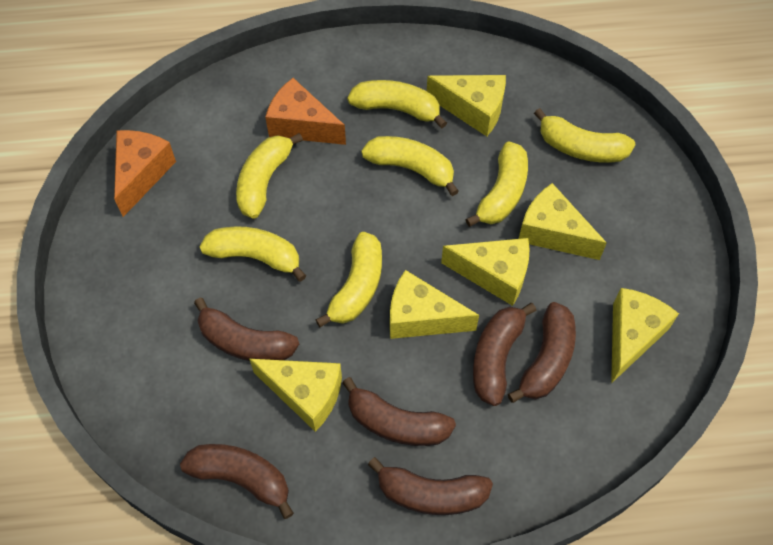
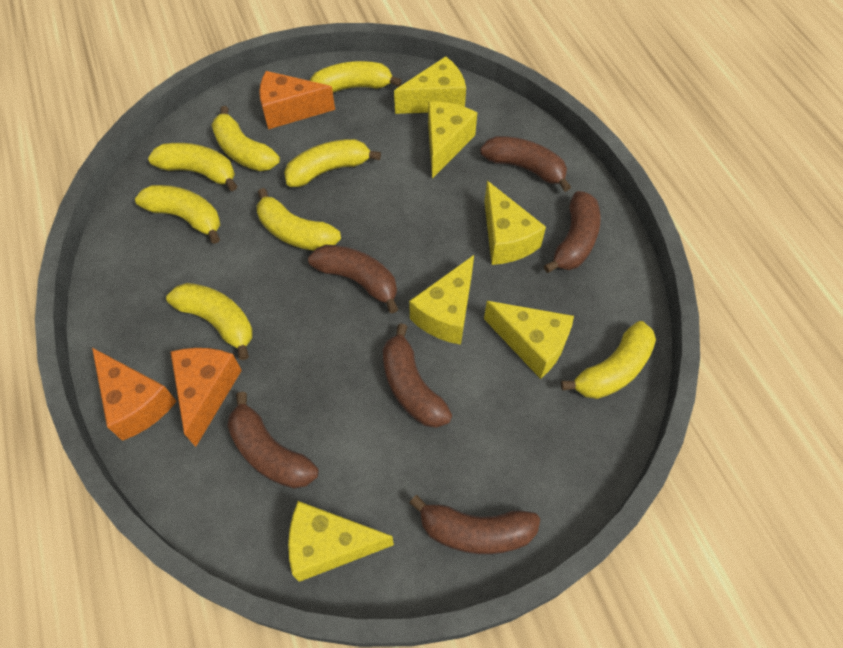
orange cheese: [114,130,176,217] [265,78,346,145] = 2 -> [92,348,177,441] [171,348,242,447] [259,71,335,129] = 3
yellow banana: [200,226,306,282] [236,133,303,219] [315,232,382,328] [347,80,447,128] [361,136,459,196] [466,141,528,227] [534,108,636,163] = 7 -> [135,185,220,244] [148,143,237,191] [166,283,253,360] [211,106,280,171] [256,188,341,251] [284,139,381,187] [310,61,402,93] [561,321,656,399] = 8

